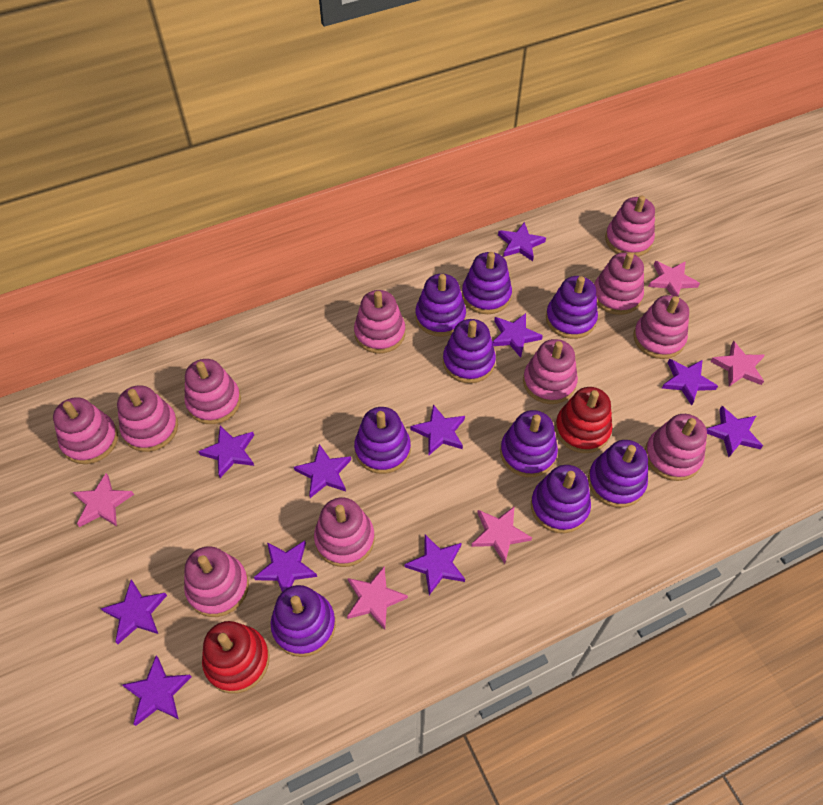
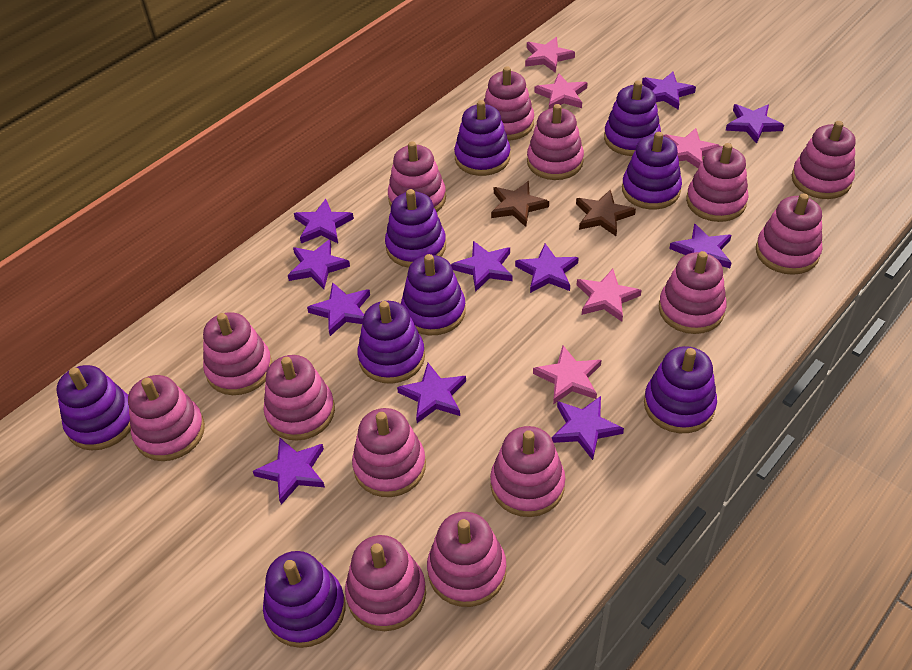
brown star: none = 0 -> [491,181,549,227] [576,189,636,236] = 2
pink stacking toy: [53,397,118,464] [117,385,178,452] [184,359,241,424] [184,546,249,617] [314,497,375,567] [354,290,405,354] [523,339,578,404] [594,252,644,315] [605,195,655,257] [633,295,689,359] [645,414,707,481] = 11 -> [128,375,205,461] [203,312,273,395] [263,355,335,441] [345,535,426,631] [352,408,426,497] [388,141,446,212] [427,512,506,607] [484,66,534,141] [490,426,565,517] [527,104,584,180] [659,251,727,334] [686,143,749,222] [756,193,822,275] [792,121,856,199] = 14
red stacking toy: [202,621,270,694] [555,387,612,453] = 2 -> none = 0

